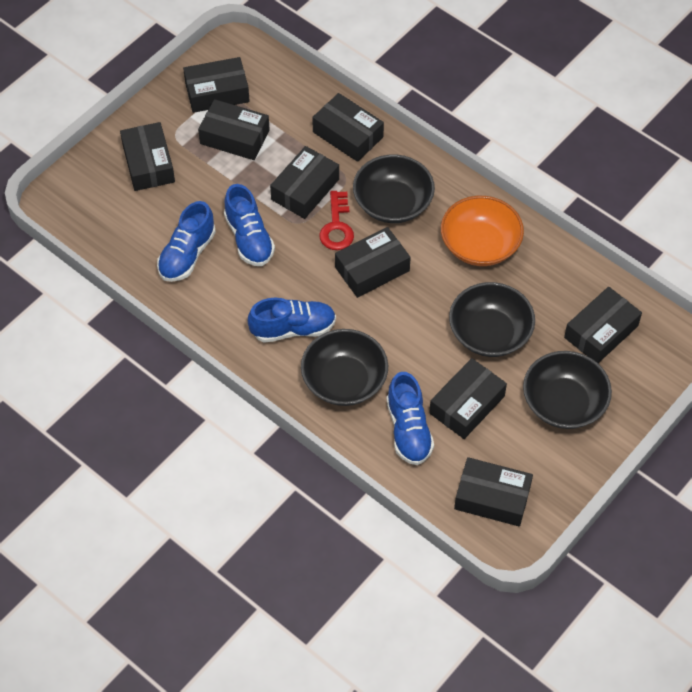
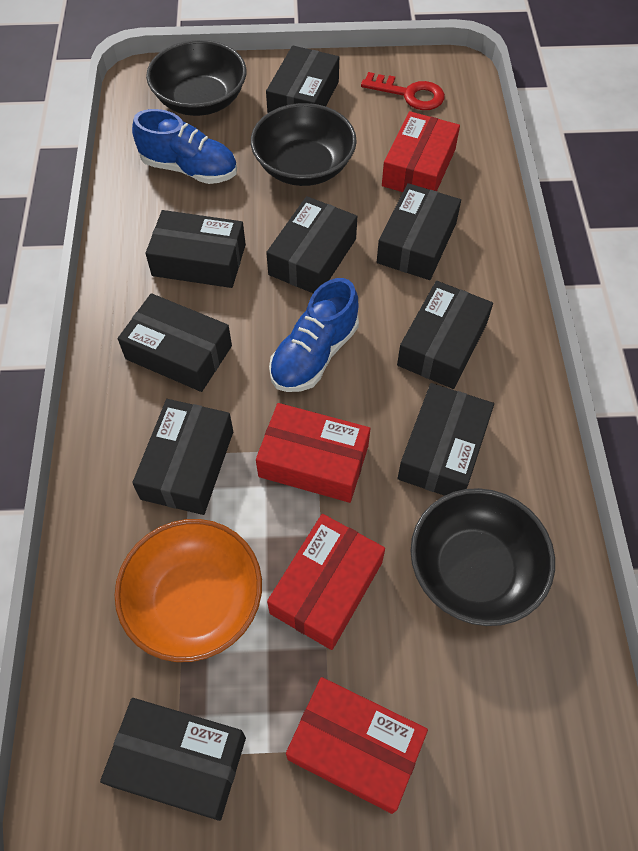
black bowl: [301,329,388,406] [353,154,435,223] [449,282,535,357] [523,351,612,429] = 4 -> [146,40,246,116] [251,103,357,186] [410,488,555,626] = 3
blue shoe: [157,201,216,282] [224,184,275,266] [248,297,336,343] [386,372,434,465] = 4 -> [132,109,237,184] [269,278,359,392] = 2
red box: none = 0 -> [256,403,370,503] [267,514,385,650] [286,677,428,814] [382,111,460,192] = 4

